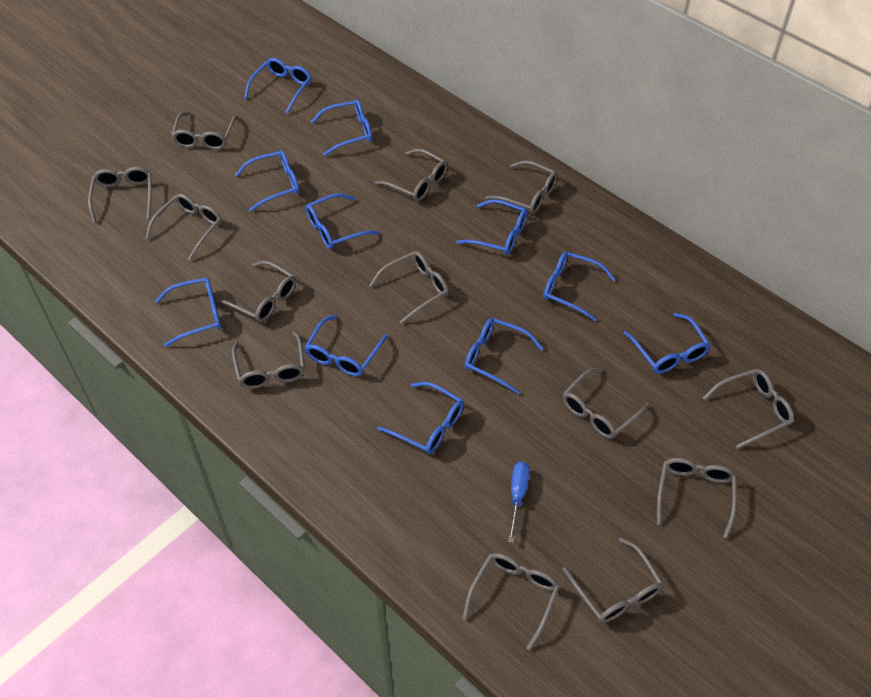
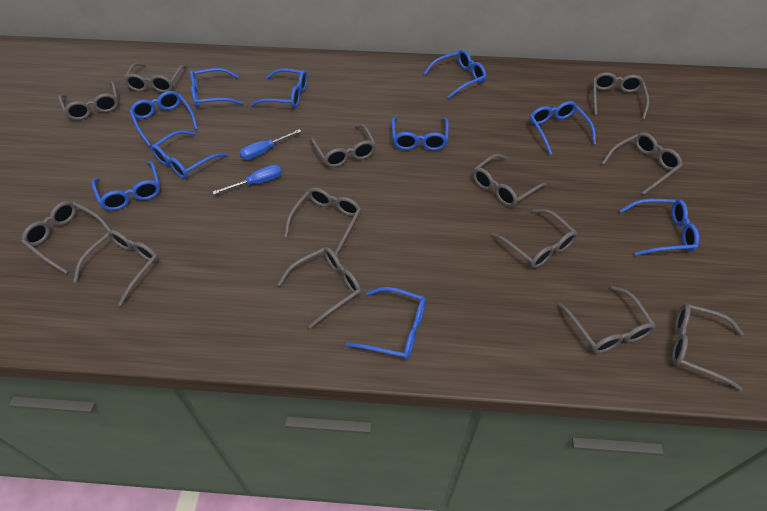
blue glasses: [155,277,221,347] [235,150,299,212] [244,58,312,114] [304,315,388,376] [306,193,379,249] [311,100,372,156] [377,382,464,454] [456,199,528,255] [465,318,544,394] [543,251,616,321] [624,313,711,374] = 11 -> [91,161,161,211] [129,91,198,147] [151,130,227,179] [190,68,243,108] [251,68,307,108] [345,287,426,360] [392,117,449,151] [423,49,486,99] [530,101,596,155] [619,199,699,256] = 10
blue screwdriver: [508,462,530,543] = 1 -> [213,165,282,195] [239,129,302,160] = 2

